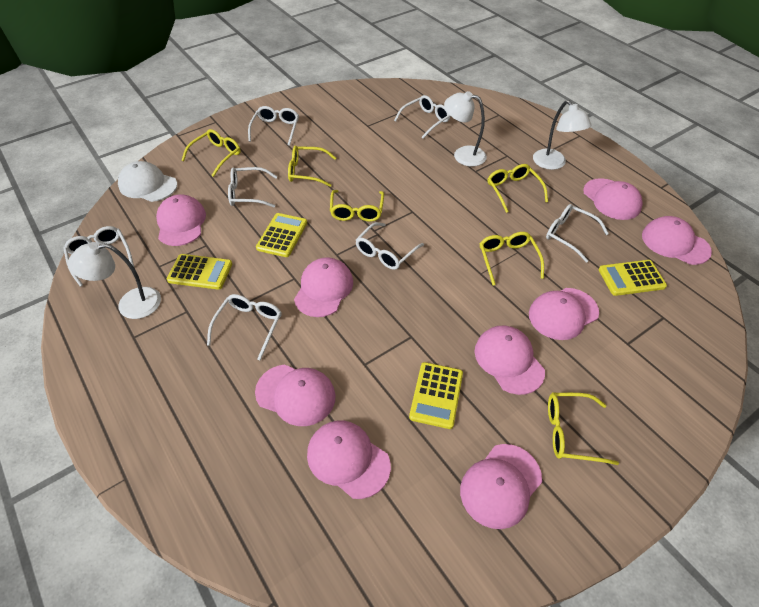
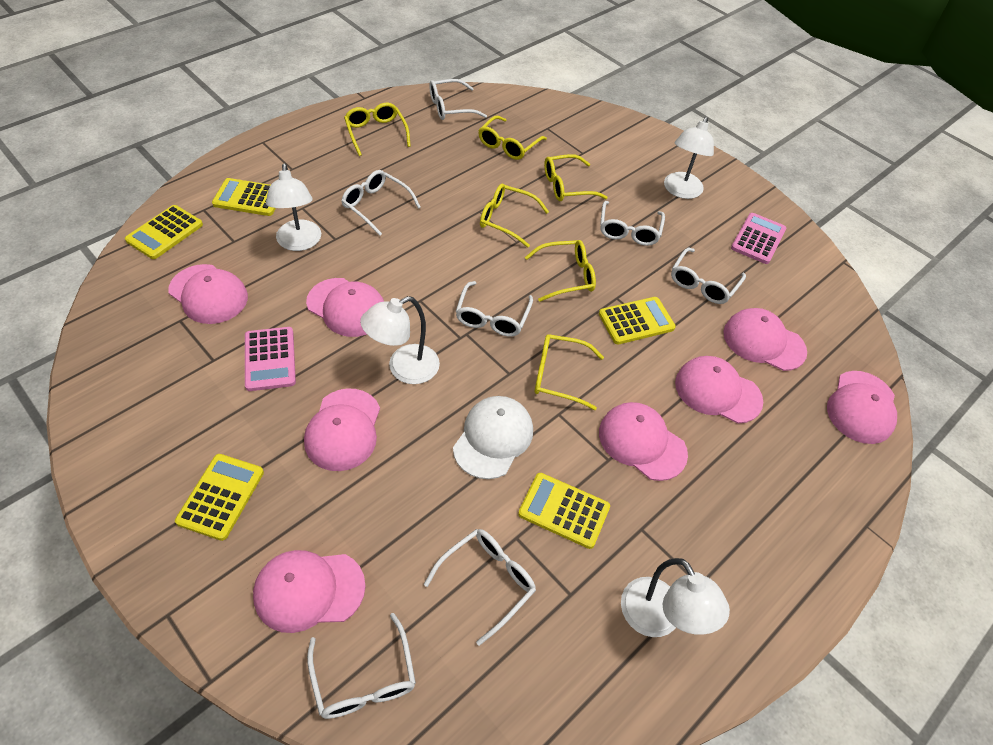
pink calculator: none = 0 -> [245,327,296,391] [731,213,786,264] = 2
pink cap: [156,194,206,246] [255,364,336,426] [294,257,353,317] [307,421,391,499] [460,444,542,529] [475,326,545,395] [529,288,599,340] [583,178,643,220] [642,216,712,265] = 9 -> [169,264,248,324] [253,550,365,633] [304,388,380,471] [306,278,384,337] [599,402,688,481] [675,356,763,424] [723,308,807,371] [827,371,897,444] = 8
white lamp: [68,242,161,319] [444,91,487,166] [533,100,592,170] = 3 -> [266,163,321,251] [360,296,440,384] [621,558,730,637] [664,117,714,199] = 4
yellow calculator: [167,254,232,290] [256,213,307,257] [409,362,463,429] [599,260,667,296] = 4 -> [125,205,203,259] [175,454,264,541] [212,178,276,216] [518,473,610,549] [599,297,676,345] = 5

